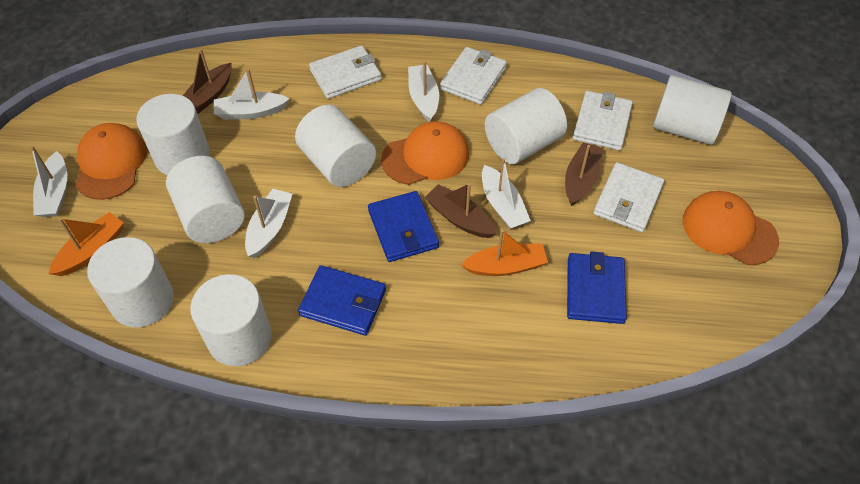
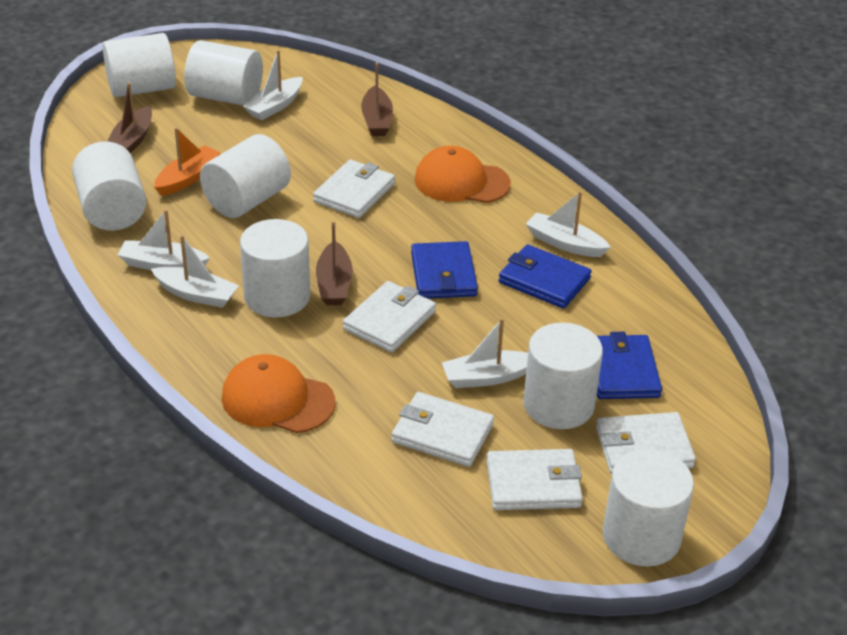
orange boat: [49,212,124,276] [461,229,548,276] = 2 -> [154,127,221,196] = 1
orange cap: [75,123,147,200] [381,121,469,185] [683,191,779,265] = 3 -> [221,354,335,433] [415,146,511,203] = 2
white wallet: [309,45,381,99] [440,47,507,105] [573,91,633,150] [593,162,664,232] = 4 -> [313,160,395,218] [343,281,436,352] [392,392,494,467] [487,449,583,510] [596,412,696,474] = 5

